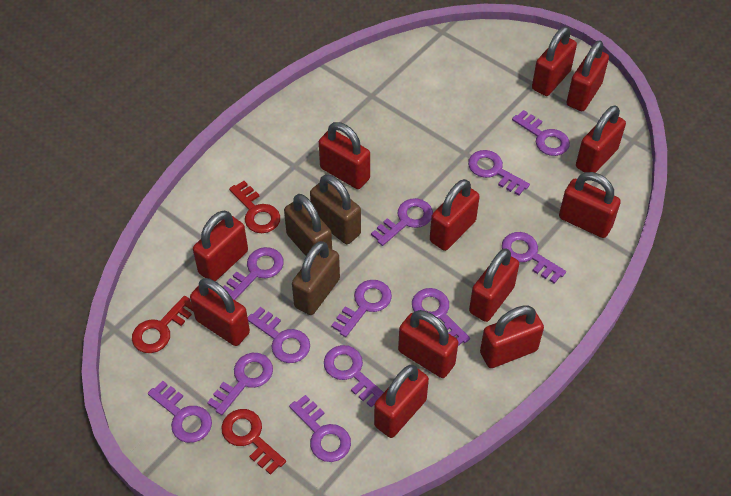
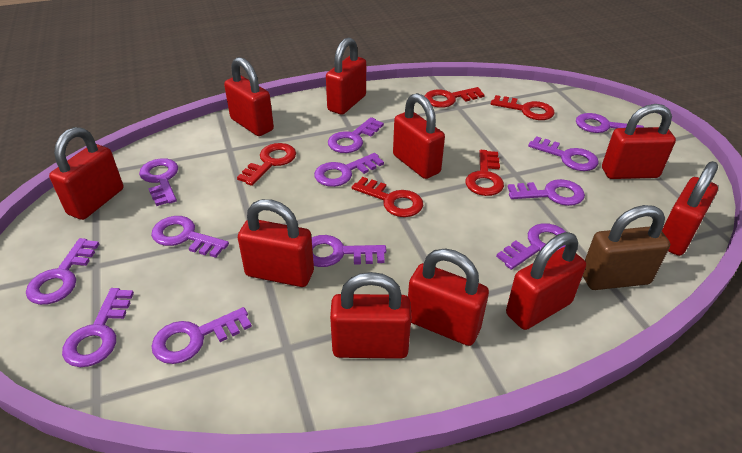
brown padlock: [284,194,332,256] [292,241,340,315] [310,175,361,244] = 3 -> [583,205,670,290] = 1
red key: [132,296,193,353] [221,409,286,475] [229,181,280,233] = 3 -> [237,143,296,186] [352,177,423,217] [425,87,485,108] [466,150,504,196] [491,95,555,120] = 5
red padlock: [190,278,250,346] [193,211,248,281] [319,122,370,189] [374,365,429,438] [398,310,458,378] [430,179,480,251] [469,248,519,322] [480,306,544,368] [532,26,577,96] [559,172,621,238] [566,40,609,111] [576,105,626,173] = 12 -> [49,127,123,220] [224,57,274,136] [238,199,314,287] [326,37,366,115] [330,272,411,359] [393,93,445,179] [408,249,489,346] [506,232,586,330] [602,104,676,179] [662,161,718,256] = 10

